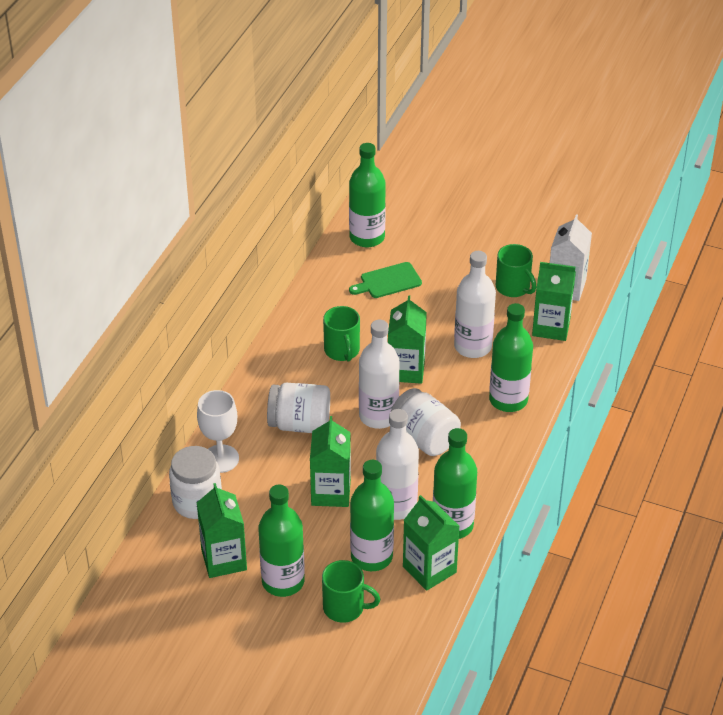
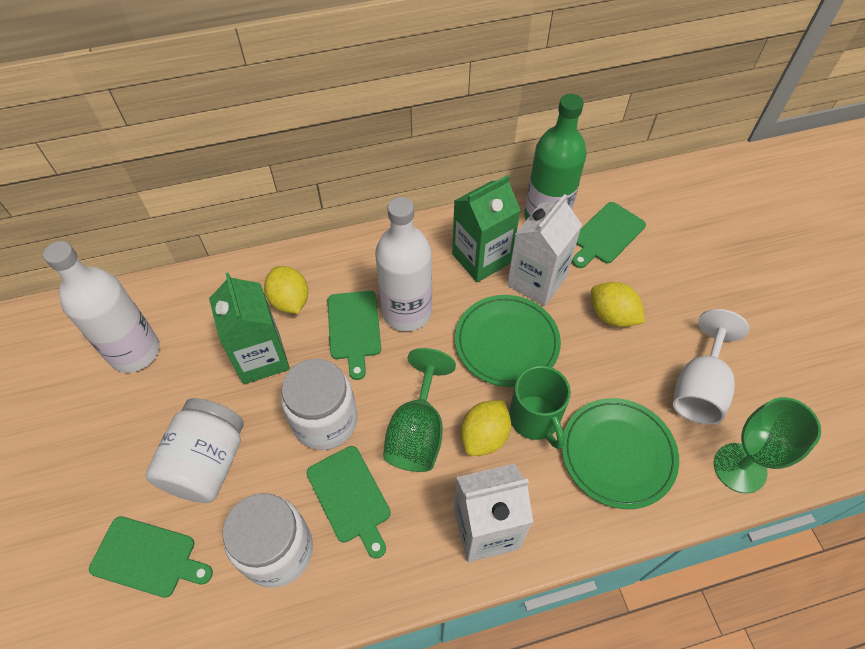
green bottle: [258,485,305,597] [349,143,386,247] [350,460,394,571] [433,428,477,539] [489,303,533,412] = 5 -> [524,94,587,220] = 1
green carton: [197,483,247,578] [310,416,351,507] [388,295,427,384] [403,495,460,591] [532,262,576,341] = 5 -> [209,273,290,384] [452,175,520,282] = 2
green cutting board: [349,262,422,298] = 1 -> [89,516,213,598] [306,446,391,559] [327,291,381,380] [572,202,646,268] = 4
green goblet: none = 0 -> [383,348,456,472] [714,397,821,493] = 2
green mug: [322,560,381,623] [323,306,360,362] [496,244,536,297] = 3 -> [509,365,571,449] = 1
green plate: none = 0 -> [455,295,561,387] [562,398,679,509] = 2
white bottle: [359,320,400,429] [376,409,419,520] [454,251,496,358] = 3 -> [43,241,160,373] [375,197,432,332] = 2
white carton: [550,214,592,301] = 1 -> [454,463,533,562] [507,194,582,306] = 2
yellow lemon: none = 0 -> [264,266,308,314] [461,400,511,456] [591,282,645,327] = 3

